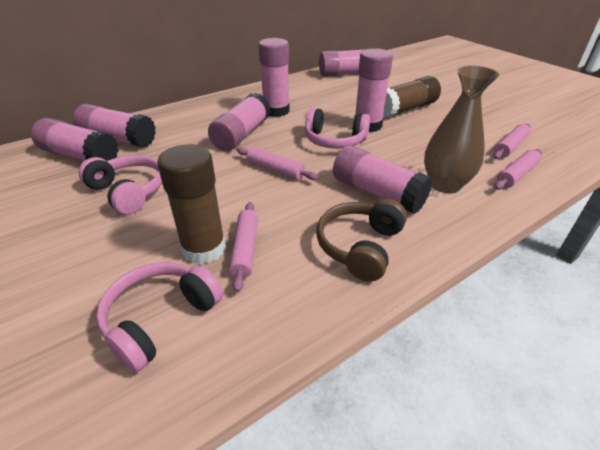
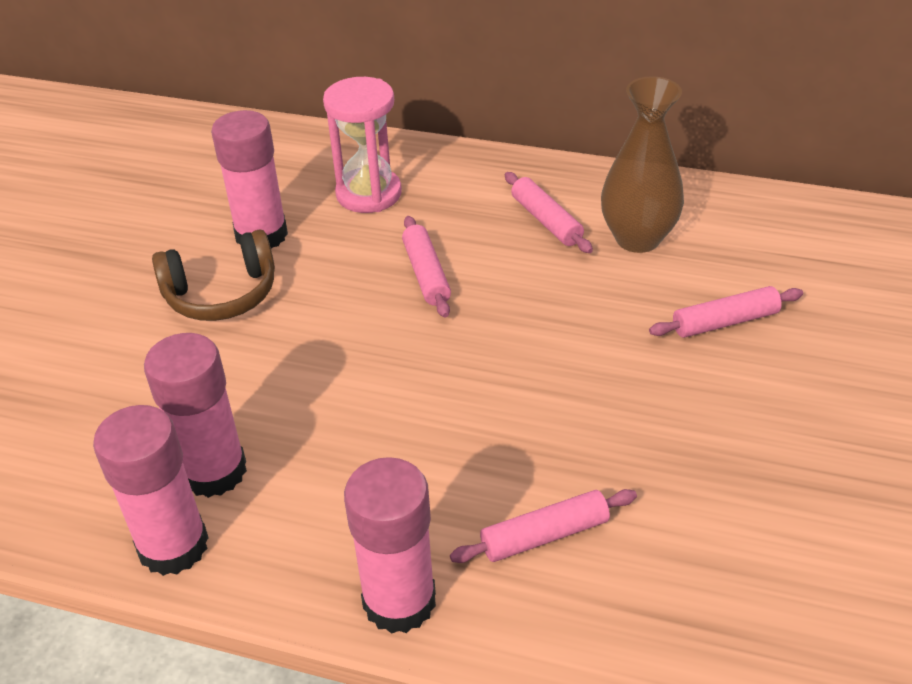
brown glue stick: [157,144,226,264] [383,76,441,118] = 2 -> none = 0
pink glue stick: [31,118,119,161] [73,104,156,148] [208,92,271,151] [258,38,290,117] [319,48,374,77] [333,145,433,214] [354,48,393,132] = 7 -> [93,405,209,576] [144,333,247,498] [211,110,288,249] [344,457,436,634] = 4
pink headphones: [79,155,162,214] [96,262,223,373] [305,108,370,149] = 3 -> none = 0
pink hourglass: none = 0 -> [323,77,402,213] = 1

